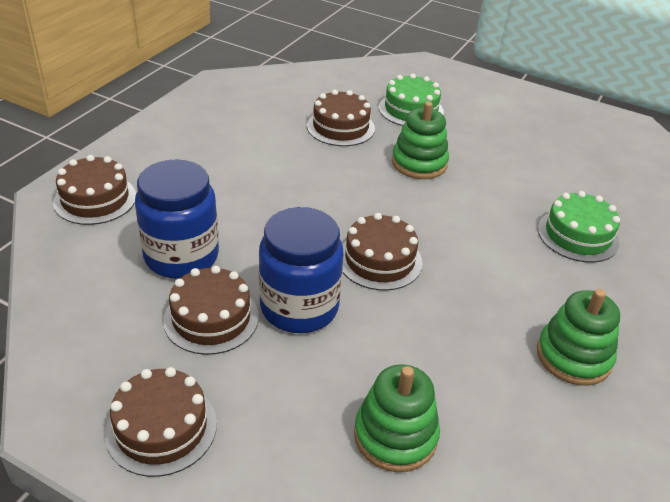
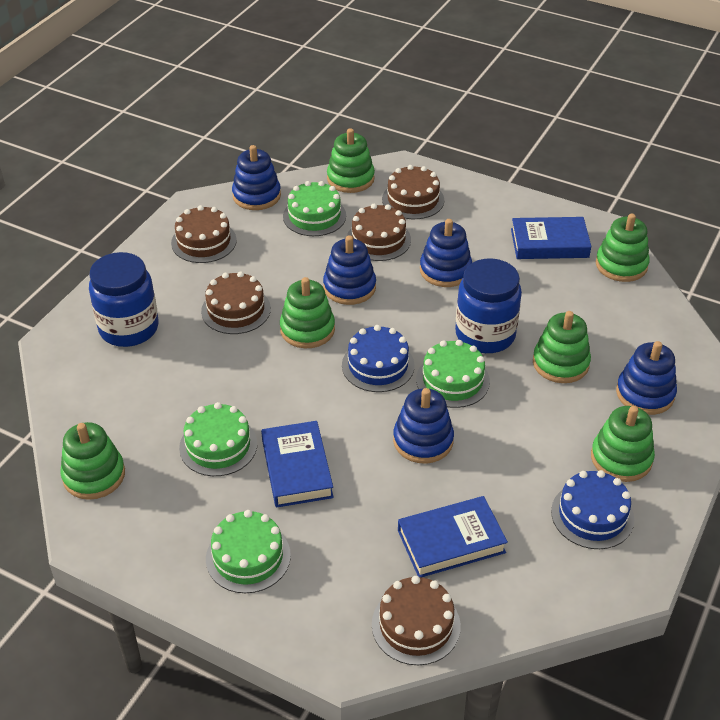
blue book: none = 0 -> [261,421,334,508] [398,496,508,577] [511,217,591,259] = 3
blue cake: none = 0 -> [342,325,415,392] [551,470,634,549] = 2
blue stacking toy: none = 0 -> [232,145,281,210] [323,235,376,305] [393,388,454,464] [420,219,472,287] [616,341,677,415] = 5
green cake: [379,74,444,126] [538,191,620,262] = 2 -> [179,402,257,476] [206,510,291,593] [283,181,346,236] [416,340,490,408] = 4
green stacking toy: [354,365,440,472] [392,101,449,179] [537,289,620,386] = 3 -> [60,422,125,500] [280,277,335,348] [327,128,375,193] [533,311,591,383] [591,406,655,482] [596,213,650,282] = 6

